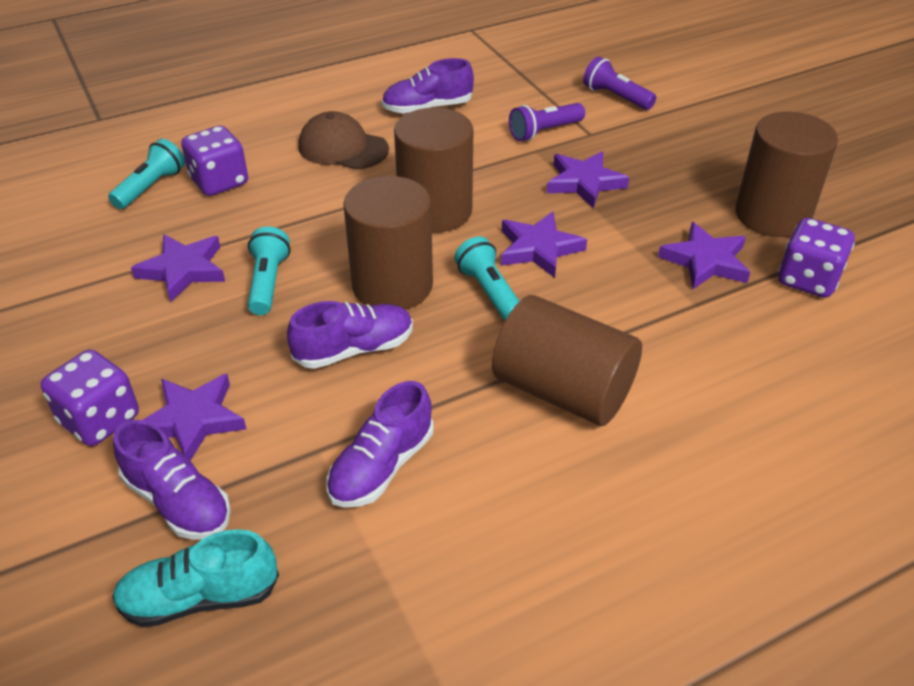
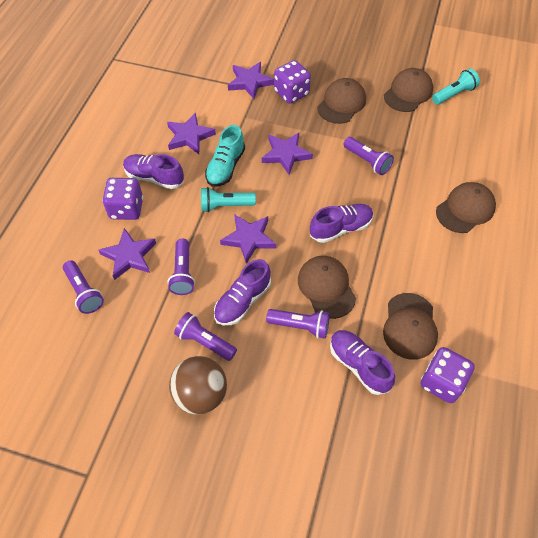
brown ball: none = 0 -> [169,356,227,414] = 1
brown cap: [298,111,389,170] = 1 -> [298,256,356,319] [317,78,366,124] [383,293,438,360] [384,68,433,112] [436,182,496,233] = 5
brown cylinder: [343,176,433,310] [394,108,473,233] [492,295,642,426] [735,112,838,237] = 4 -> none = 0
purple flashlight: [509,103,585,141] [583,56,656,110] = 2 -> [63,260,104,314] [168,239,195,295] [174,312,237,361] [266,309,330,338] [343,137,394,175] = 5
turquoise flashlight: [108,139,185,209] [248,226,290,315] [454,237,519,321] = 3 -> [201,187,256,212] [432,68,480,105] = 2

